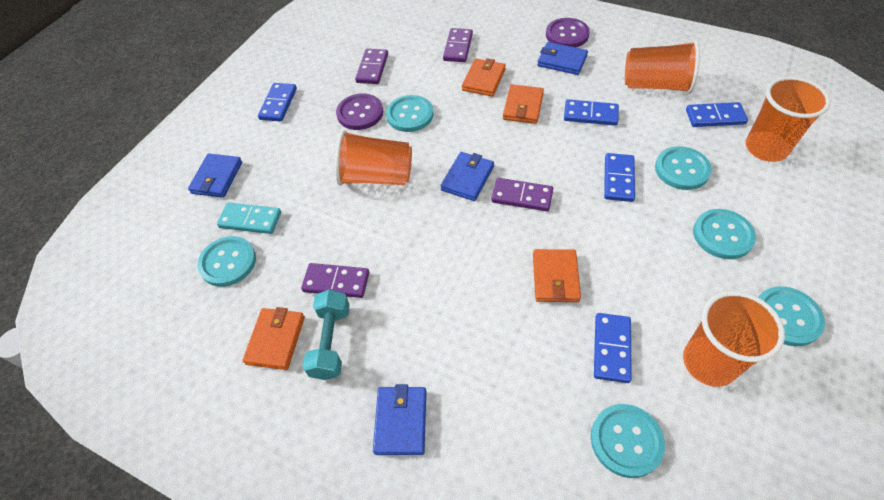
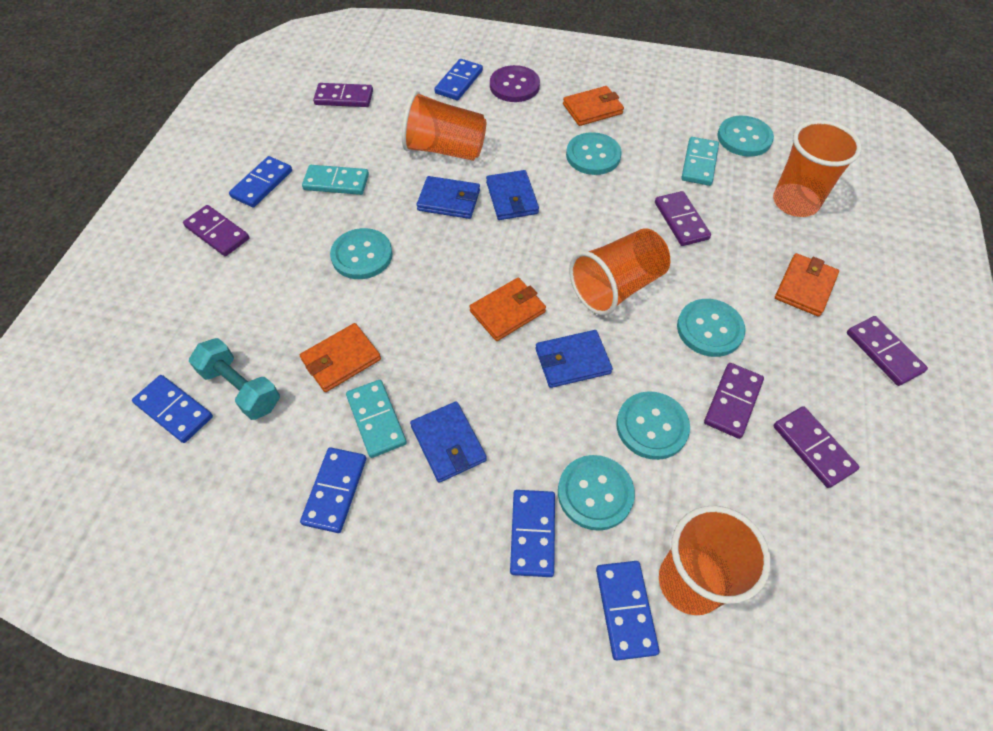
blue domino: [258,83,297,122] [564,99,619,126] [594,313,632,383] [604,153,635,202] [686,102,748,127] = 5 -> [132,375,213,443] [229,156,292,207] [300,447,366,533] [434,59,483,100] [510,490,555,577] [596,561,660,660] = 6
purple button: [336,93,383,130] [546,18,590,48] = 2 -> [490,65,540,102] = 1
purple domino: [301,263,369,298] [355,49,388,84] [443,28,473,62] [491,178,553,211] = 4 -> [183,205,250,256] [313,83,373,107] [655,191,711,246] [704,363,764,439] [773,406,860,488] [847,316,928,386] = 6
turquoise domino: [217,203,281,234] = 1 -> [302,165,369,195] [346,380,407,458] [681,137,719,186] = 3

